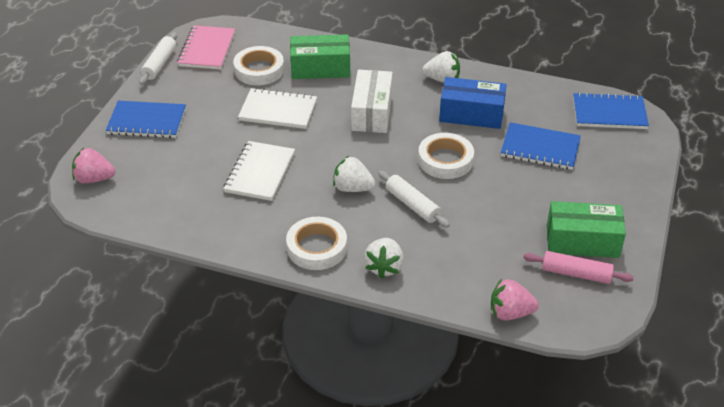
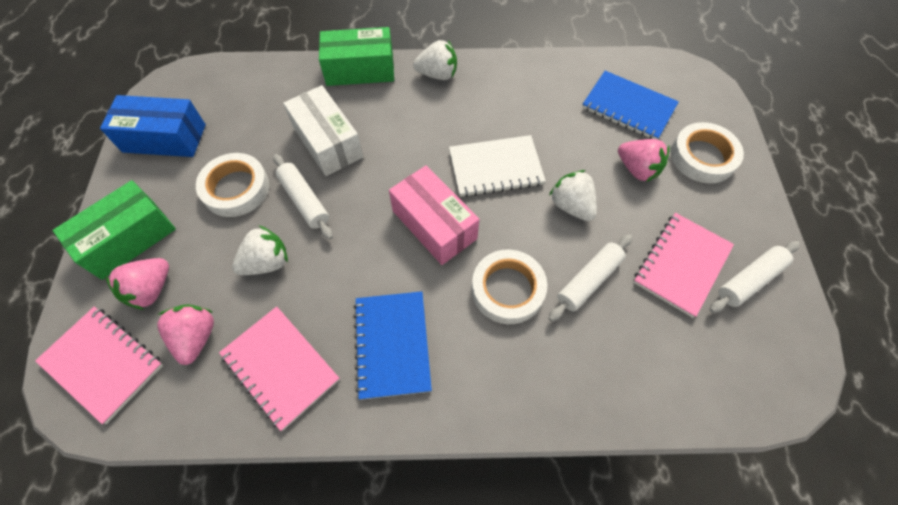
blue notebook: [105,101,186,138] [501,122,581,170] [573,92,649,129] = 3 -> [354,291,432,400] [582,71,679,139] = 2
pink box: none = 0 -> [389,165,479,265] = 1
pink notebook: [177,25,235,69] = 1 -> [35,307,163,424] [219,306,340,431] [633,213,734,318] = 3
pink rolling pin: [523,251,634,284] = 1 -> none = 0
pink strawberry: [72,148,115,183] [491,279,539,321] = 2 -> [106,258,169,310] [158,304,214,365] [618,139,670,182] = 3
white notebook: [223,141,295,201] [238,88,317,129] = 2 -> [449,135,546,197] = 1
white rolling pin: [139,32,177,85] [378,171,450,228] = 2 -> [273,154,333,240] [548,234,632,322] [710,241,800,313] = 3

